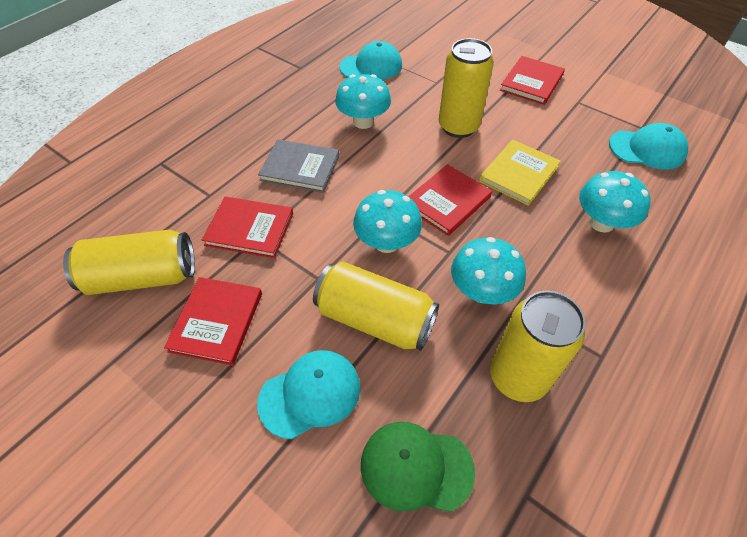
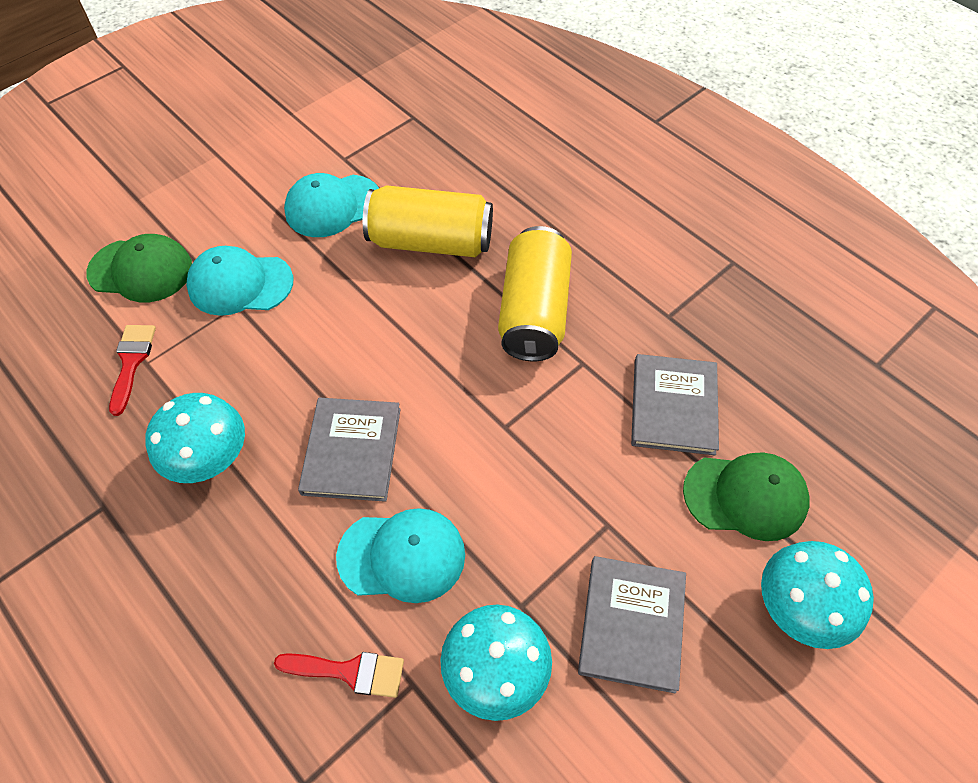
green cap: [361,422,475,512] = 1 -> [86,234,192,302] [683,452,809,541] = 2
grey book: [258,139,339,193] = 1 -> [298,397,401,502] [578,556,686,693] [631,354,719,455] = 3
red book: [164,277,262,366] [202,197,293,258] [408,164,492,236] [500,56,565,105] = 4 -> none = 0
red brush: none = 0 -> [109,325,156,416] [274,652,404,698] = 2
turquoise mushroom: [335,74,391,129] [353,190,422,253] [451,237,526,305] [579,171,651,233] = 4 -> [145,393,245,483] [441,604,552,721] [761,541,874,649] = 3
yellow book: [479,140,561,206] = 1 -> none = 0
yellow can: [63,230,195,295] [313,262,439,351] [439,38,494,138] [490,291,586,402] = 4 -> [363,185,493,257] [498,226,572,362] = 2

